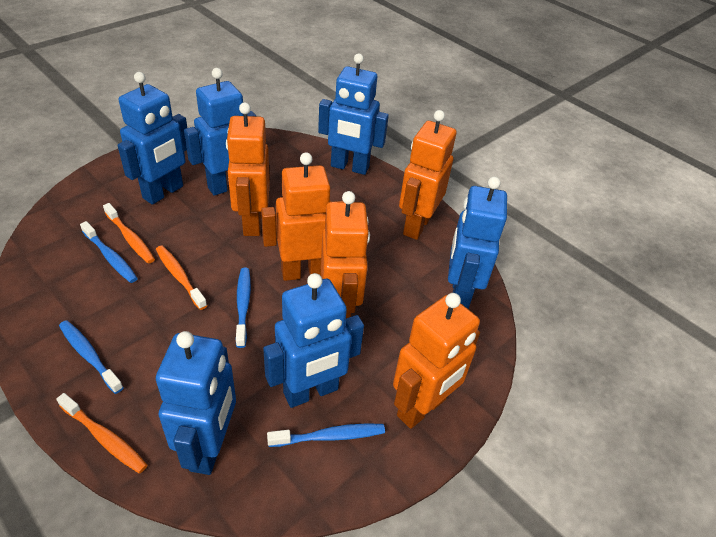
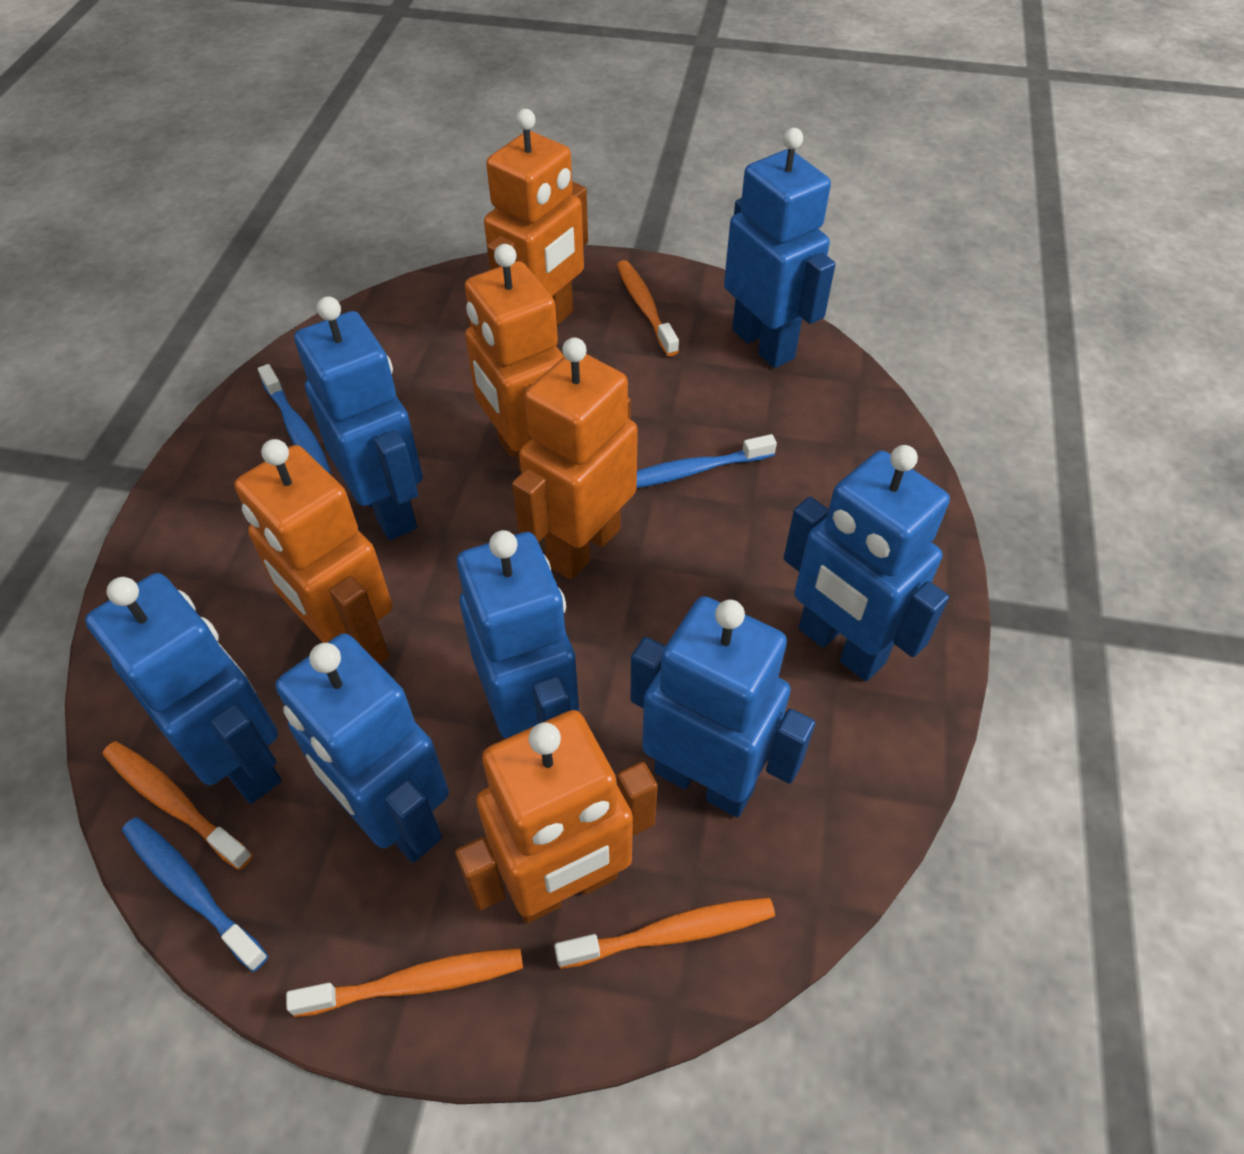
blue robot: [118,72,187,205] [156,331,236,475] [184,68,256,196] [263,273,364,408] [318,53,389,175] [448,177,507,309] = 6 -> [85,573,281,804] [276,633,449,863] [294,296,423,540] [457,530,579,739] [630,596,815,817] [724,128,836,368] [784,445,950,681] = 7
blue toothbrush: [59,320,124,394] [80,221,138,283] [235,268,251,348] [267,424,385,447] = 4 -> [122,817,268,972] [258,364,331,474] [637,434,777,488] = 3
orange toothbrush: [56,393,148,473] [103,203,155,264] [156,246,207,310] = 3 -> [103,741,253,870] [286,948,523,1017] [554,897,775,969] [617,260,679,356] = 4

